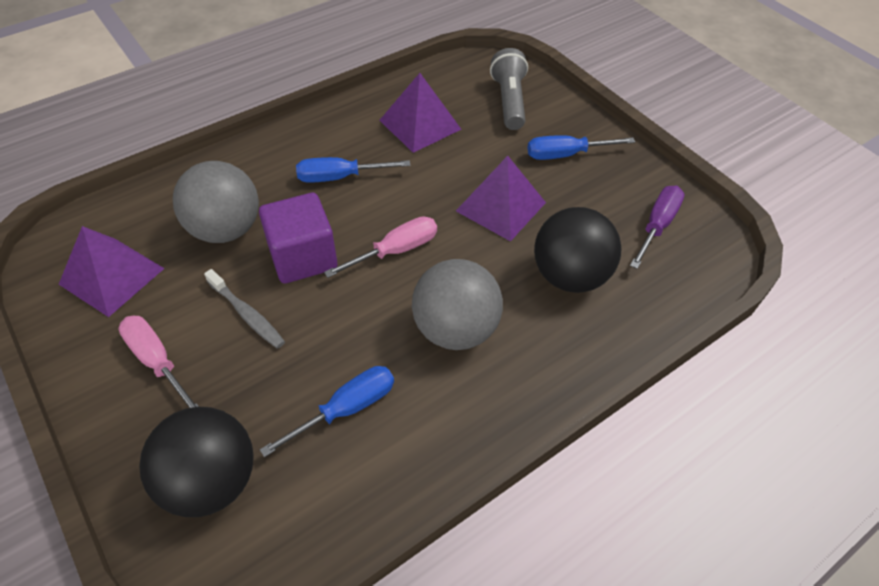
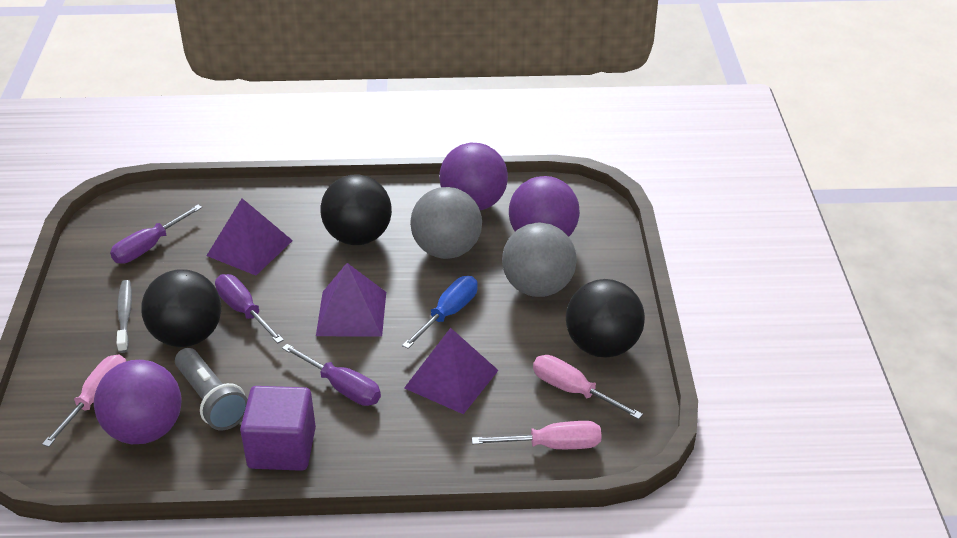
black ball: [139,407,254,517] [534,207,622,293] = 2 -> [141,269,221,347] [321,175,392,245] [566,279,645,358] = 3
blue screwdriver: [260,366,394,457] [296,157,411,183] [528,135,635,160] = 3 -> [402,276,477,349] = 1
pink screwdriver: [118,316,199,408] [324,216,437,278] = 2 -> [42,354,126,447] [472,421,602,449] [533,355,643,420] = 3
purple ball: none = 0 -> [94,360,182,444] [439,143,508,210] [509,176,580,237] = 3
purple screwdriver: [630,186,685,269] = 1 -> [110,205,202,264] [215,274,284,344] [282,344,381,406] = 3

